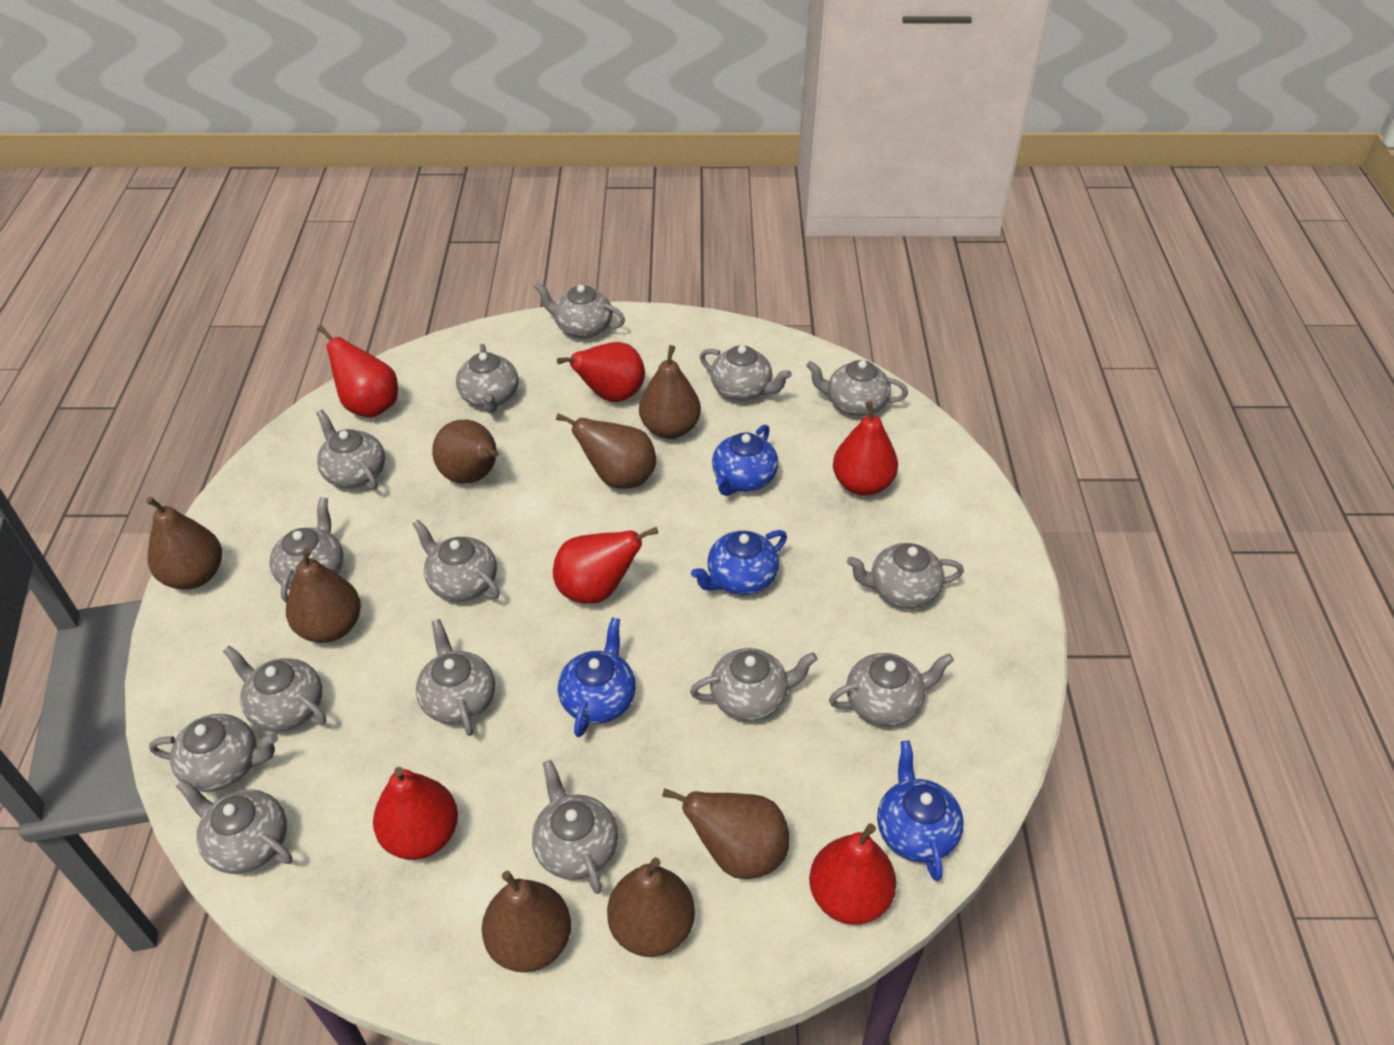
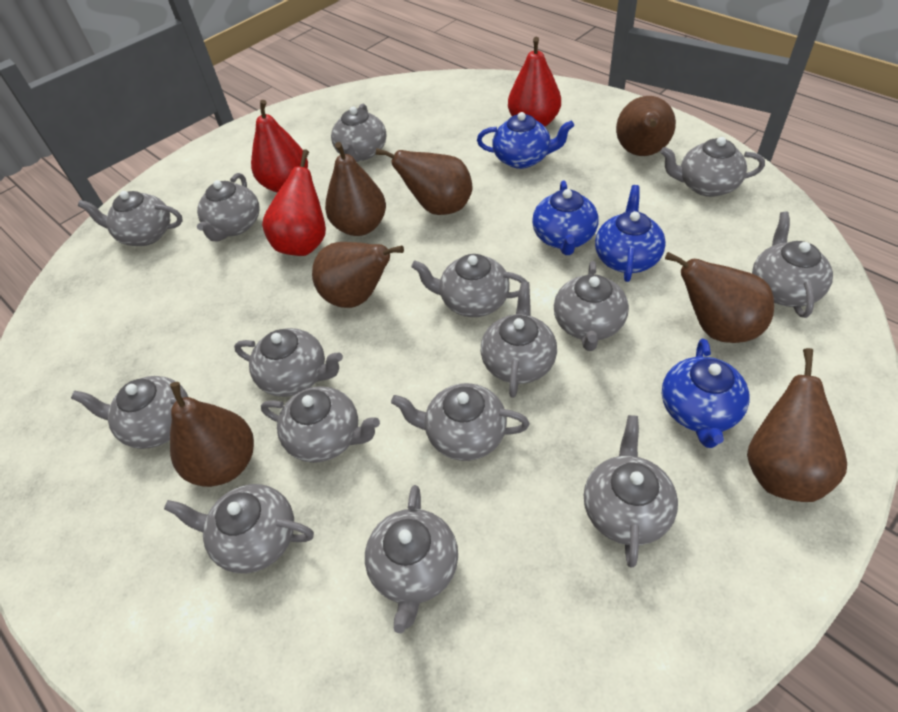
brown pear: [146,497,222,589] [286,547,361,643] [432,420,499,484] [482,871,571,973] [556,414,656,489] [607,857,695,957] [639,345,701,439] [662,788,790,879] = 8 -> [170,382,254,487] [312,242,404,308] [325,142,386,236] [376,148,473,215] [616,96,676,156] [665,252,774,343] [747,348,847,502] = 7
red pear: [317,325,398,418] [373,767,458,860] [553,527,658,604] [557,342,645,402] [809,823,896,925] [833,401,898,496] = 6 -> [251,100,308,193] [262,149,326,256] [508,37,561,126] = 3

